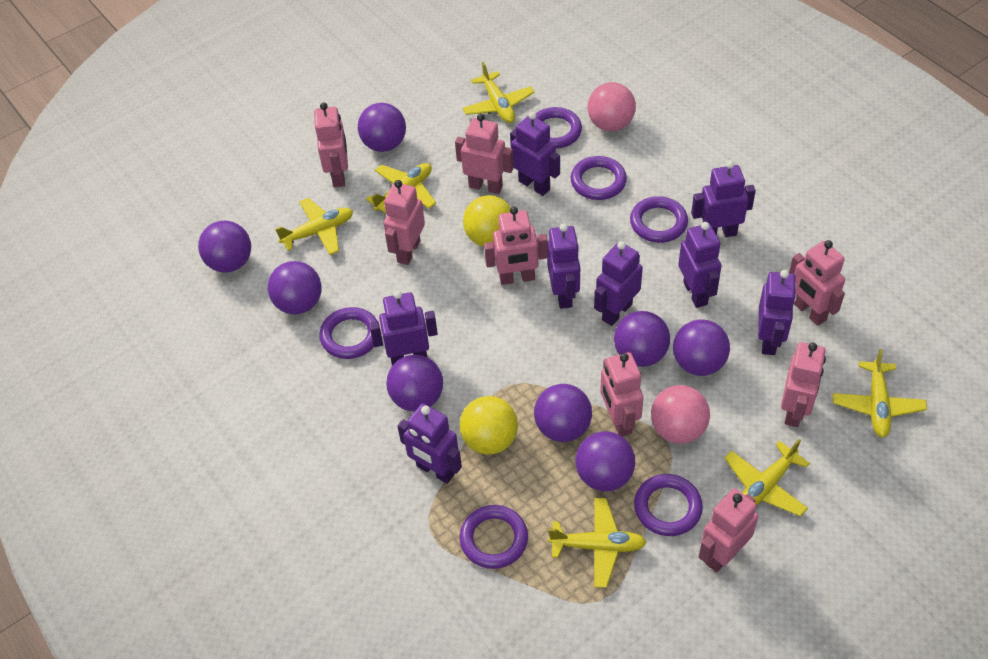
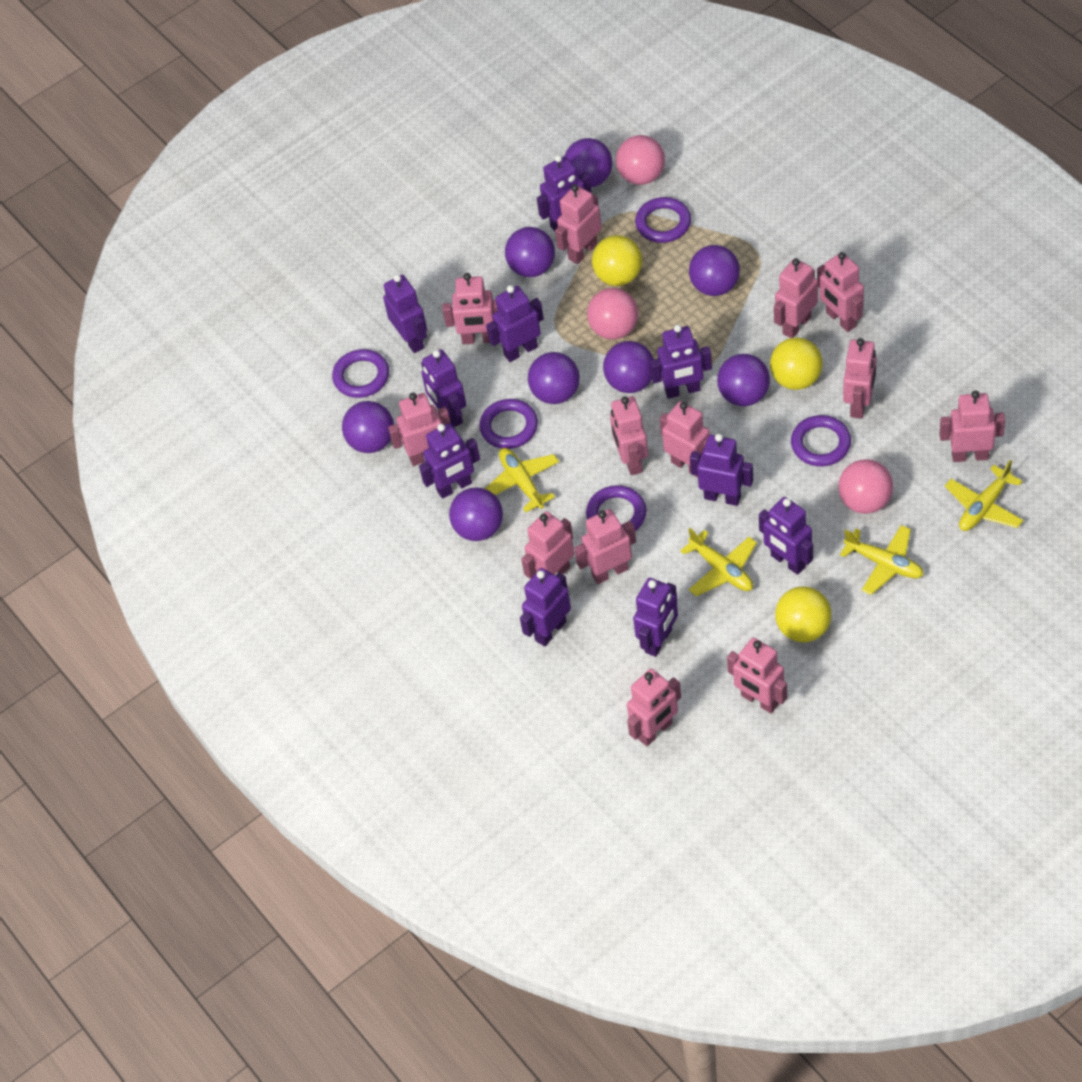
pink ball: [587,82,636,131] [651,385,710,444] = 2 -> [587,288,638,339] [616,135,665,185] [838,459,893,514] = 3
pink robot: [314,102,348,187] [383,180,425,265] [455,114,514,194] [484,207,548,285] [600,352,644,436] [699,488,759,573] [781,342,826,427] [789,240,845,326] = 8 -> [388,393,451,466] [443,273,498,344] [521,511,574,579] [555,184,602,264] [574,509,636,584] [610,396,648,476] [627,669,681,746] [660,401,710,477] [727,638,787,713] [774,258,818,338] [817,252,864,332] [843,338,876,419] [940,391,1005,462] = 13
purple ring: [319,307,377,359] [459,505,528,569] [536,107,582,149] [571,156,627,200] [630,196,688,243] [634,474,703,536] = 6 -> [332,349,389,398] [479,399,538,449] [586,485,646,531] [635,197,691,243] [791,415,851,466] = 5
purple robot: [369,290,438,366] [397,404,462,484] [510,112,560,196] [547,223,580,309] [594,241,643,326] [678,222,721,308] [691,161,756,237] [758,270,797,355] = 8 -> [383,274,427,353] [419,423,480,499] [421,349,466,427] [486,285,544,362] [520,568,571,647] [537,155,592,231] [633,578,678,657] [650,325,712,399] [690,434,753,506] [759,497,813,575] = 10
yellow ball: [460,396,518,455] [463,195,511,247] = 2 -> [592,235,642,286] [770,337,823,390] [775,586,831,642] = 3
yellow plane: [275,198,353,255] [366,163,436,214] [462,62,535,123] [548,498,647,588] [724,439,810,517] [833,349,927,438] = 6 -> [485,448,559,512] [680,528,757,596] [840,525,924,595] [945,460,1024,531] = 4

